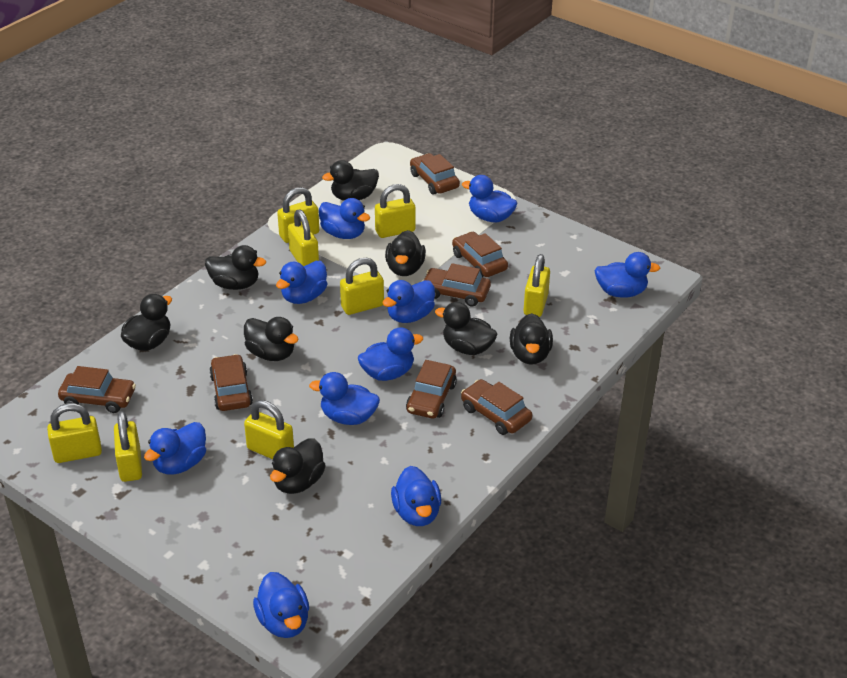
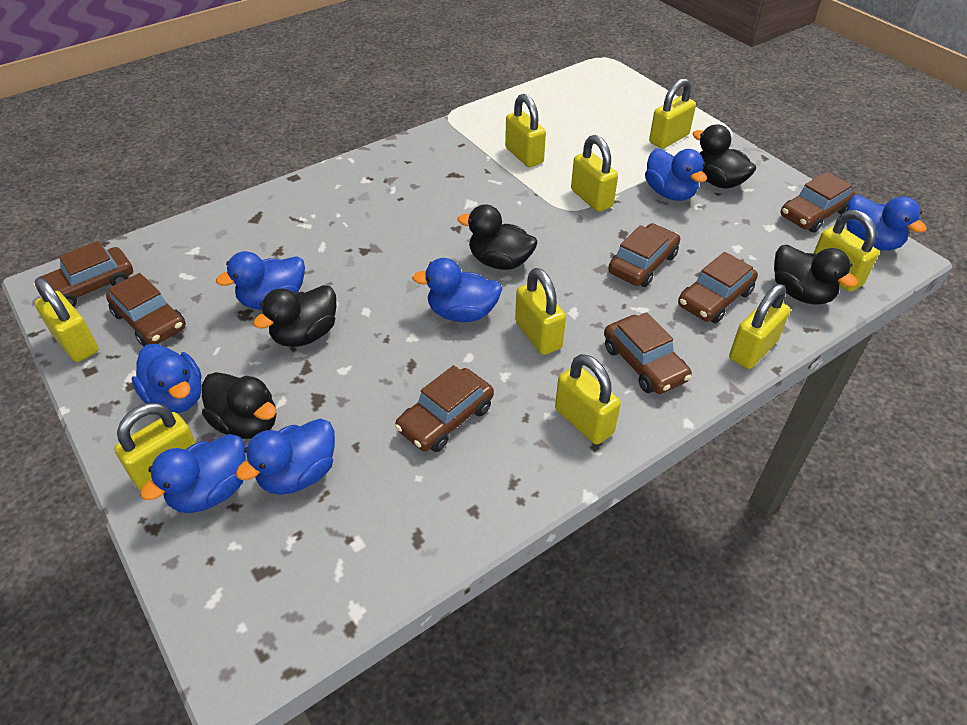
black duck: [121,294,172,351] [205,245,266,290] [244,317,299,361] [270,438,326,494] [322,160,379,201] [385,230,426,276] [435,302,497,355] [510,313,553,365] = 8 -> [202,372,276,439] [253,285,336,347] [457,204,537,270] [692,124,756,189] [774,245,858,305] = 5
blue duck: [144,422,206,475] [253,572,309,638] [276,261,327,304] [309,372,380,425] [319,198,370,239] [358,327,423,381] [382,280,435,323] [391,466,441,526] [462,175,517,223] [595,252,660,298] = 10 -> [132,344,202,413] [140,434,246,513] [216,251,305,310] [236,419,335,495] [412,258,503,322] [645,149,707,201] [846,195,927,251] = 7
yellow padlock: [47,403,102,463] [114,411,142,482] [244,400,294,459] [277,187,319,243] [288,210,319,266] [340,258,384,315] [375,184,416,238] [523,254,550,317] = 8 -> [34,278,99,362] [114,403,196,491] [505,94,546,167] [515,268,566,355] [555,354,621,444] [571,135,618,212] [649,78,696,149] [729,284,790,369] [814,210,879,292] = 9

